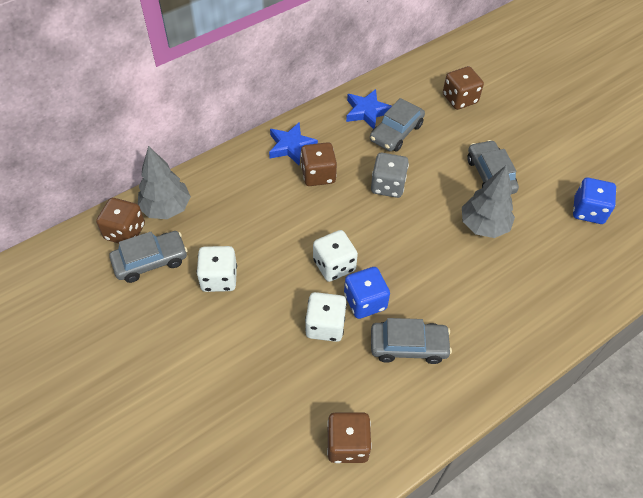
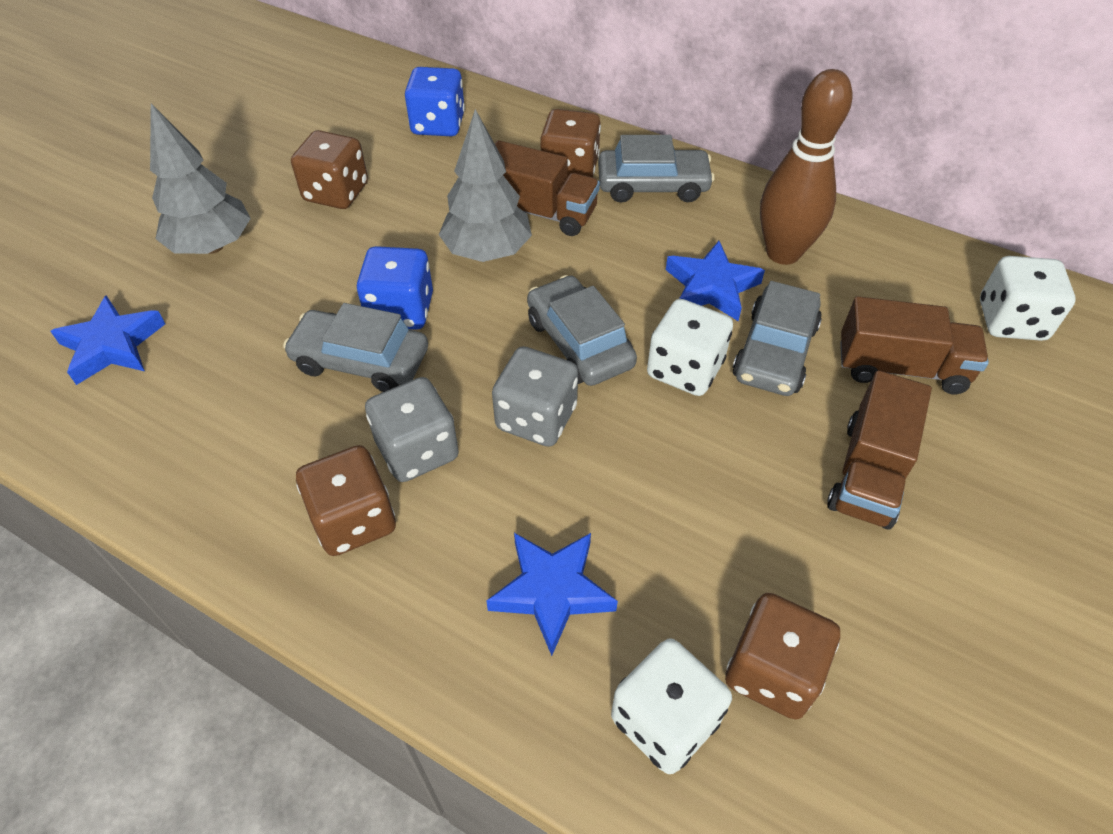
blue star: [269,122,318,166] [346,89,392,129] = 2 -> [50,295,165,385] [486,533,618,656] [666,241,765,321] = 3
brown bowling pin: none = 0 -> [760,69,853,265] = 1
brown truck: none = 0 -> [495,140,600,236] [827,370,932,530] [840,296,989,394] = 3
grey dice: [371,153,409,198] = 1 -> [365,377,459,482] [492,346,578,447] = 2

